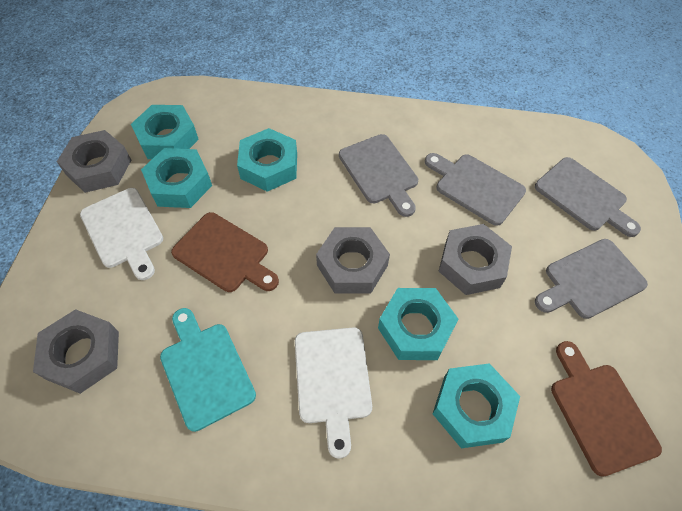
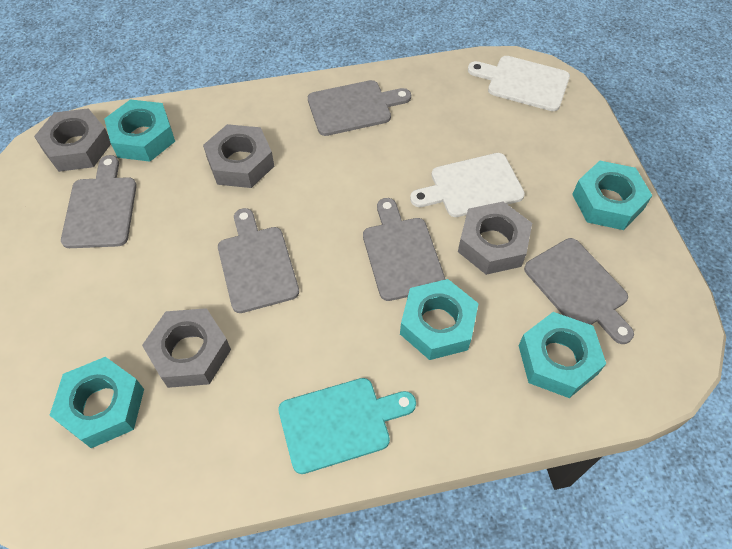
brown cutting board: [171,212,279,292] [551,341,662,477] = 2 -> none = 0
grey cutting board: [339,134,418,217] [425,153,526,226] [535,157,641,237] [535,239,648,319] = 4 -> [61,155,137,248] [218,208,299,313] [308,80,411,136] [363,198,445,301] [524,238,634,344] = 5

